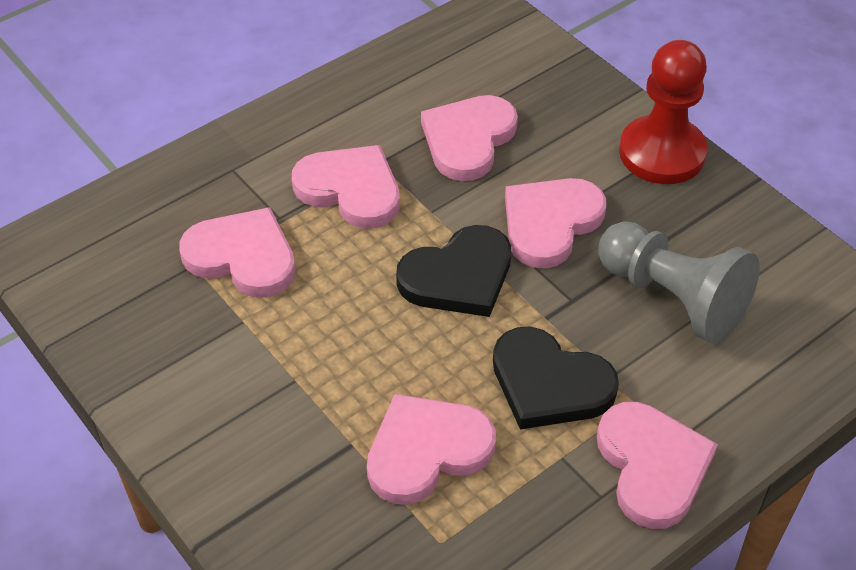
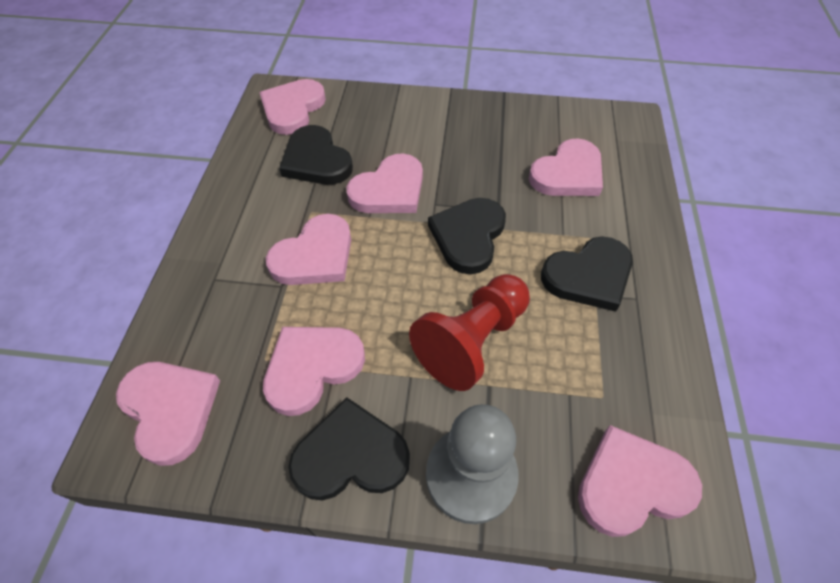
black heart: [396,225,511,317] [493,327,619,429] = 2 -> [279,125,353,185] [288,397,410,501] [428,198,506,274] [541,236,633,312] = 4
pink heart: [179,207,296,298] [292,145,400,229] [367,394,496,505] [421,95,518,181] [505,178,606,268] [597,402,718,529] = 6 -> [116,362,220,466] [259,79,326,135] [263,327,365,416] [266,214,351,285] [346,153,423,213] [529,139,603,196] [578,425,702,537] = 7

